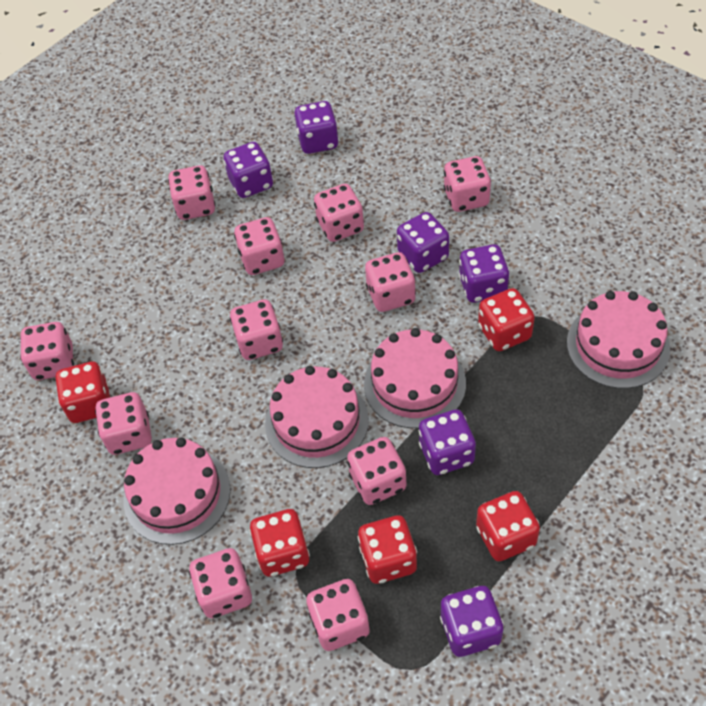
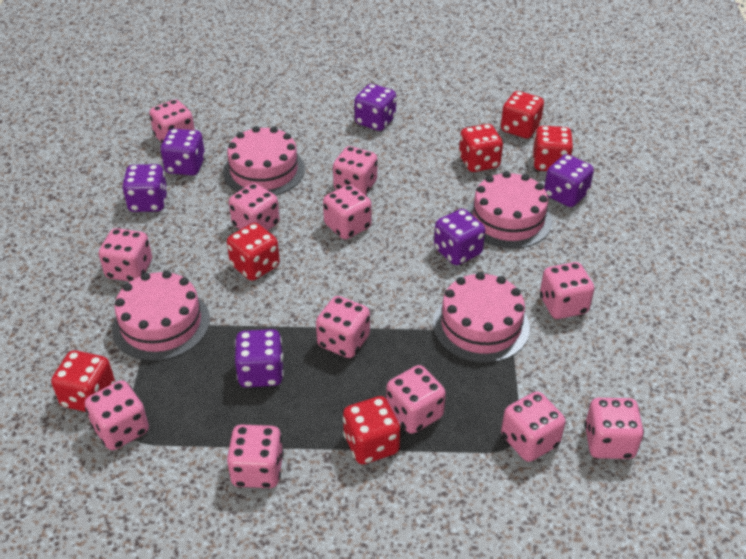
pink dice: [20,322,74,380] [95,392,152,455] [168,165,216,220] [189,548,252,618] [230,299,283,360] [234,217,284,275] [306,579,370,651] [314,184,364,242] [347,437,406,505] [365,252,416,312] [443,156,491,212] = 11 -> [85,380,149,450] [99,228,152,282] [149,100,195,143] [227,425,284,488] [229,183,280,231] [316,296,370,358] [323,184,372,239] [333,146,377,195] [386,365,446,434] [501,391,566,462] [540,262,594,319] [584,398,644,459] = 12
red dice: [56,362,110,423] [249,509,310,577] [358,515,417,584] [476,491,540,561] [478,288,535,351] = 5 -> [51,350,115,412] [227,223,280,281] [343,396,401,464] [459,124,503,172] [501,91,544,139] [533,126,573,171] = 6

